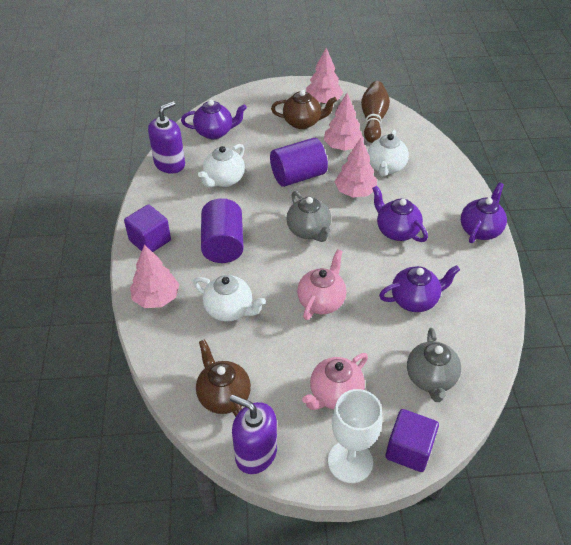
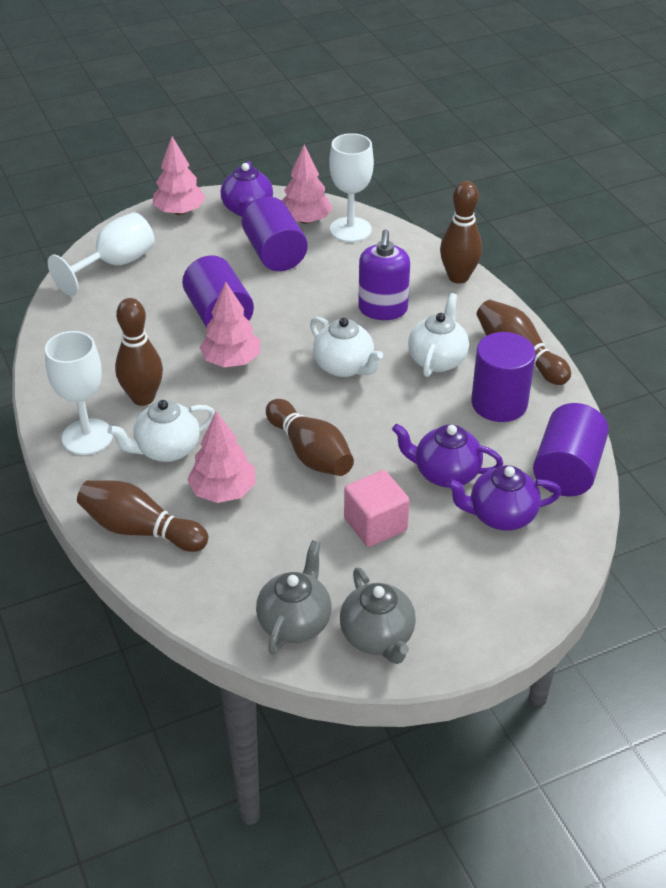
brown bowling pin: [361,81,390,143] = 1 -> [77,480,208,552] [115,298,163,406] [266,399,354,476] [440,181,482,284] [477,300,571,385] = 5
brown teapot: [196,339,251,417] [271,90,337,129] = 2 -> none = 0
pink cube: none = 0 -> [344,470,410,547] = 1
pink teapot: [297,249,346,320] [302,353,368,410] = 2 -> none = 0
purple cube: [124,204,171,252] [385,409,439,472] = 2 -> none = 0
purple cylinder: [201,198,244,263] [270,138,328,187] = 2 -> [182,255,254,327] [242,197,308,271] [471,332,536,422] [533,403,609,496] = 4
purple soap dispenser: [148,101,185,174] [230,395,277,474] = 2 -> [358,229,410,320] = 1
purple teapot: [181,100,247,139] [372,186,428,242] [379,265,460,312] [461,182,507,243] = 4 -> [221,161,273,217] [392,424,503,488] [446,465,561,531] = 3
white goblet: [328,389,383,483] = 1 -> [45,331,113,455] [48,212,155,296] [329,133,374,242] = 3

